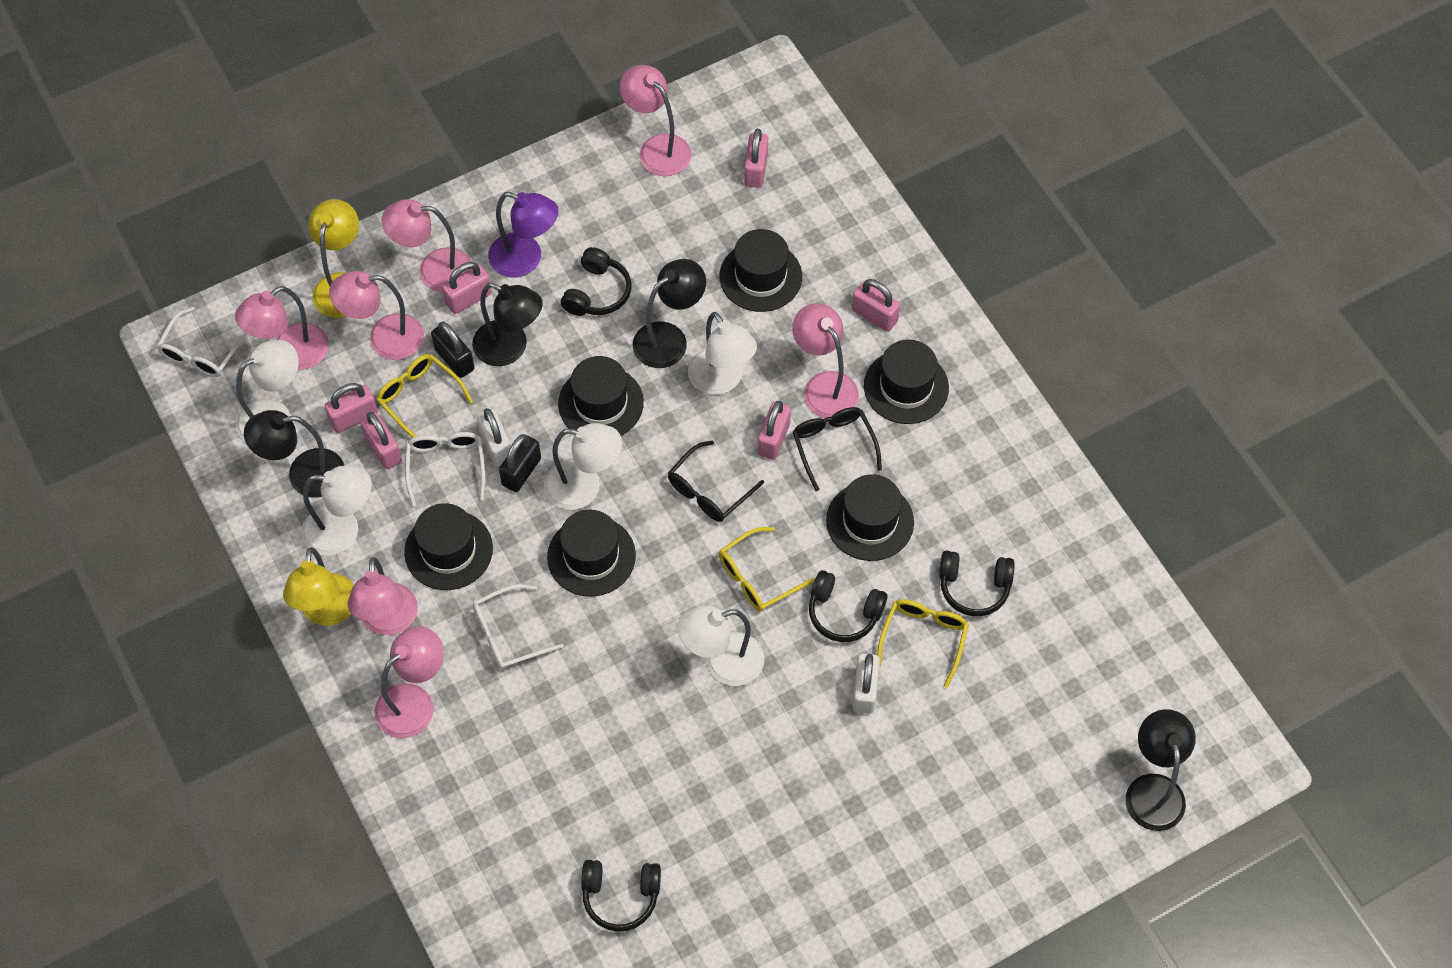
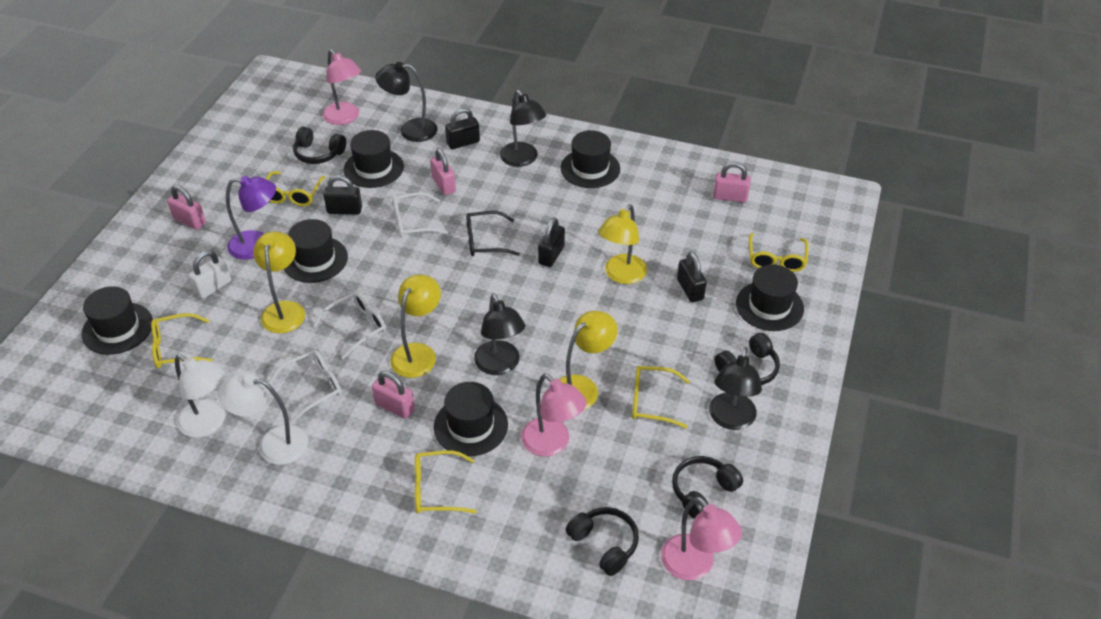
black glasses: [668,440,764,522] [793,407,882,491] = 2 -> [466,211,520,256] = 1
black padlock: [431,321,475,378] [499,434,541,492] = 2 -> [323,175,362,214] [445,108,480,149] [538,218,565,267] [677,251,707,302] = 4
pink lamp: [235,286,329,370] [329,271,424,360] [347,557,418,635] [374,626,444,738] [382,199,471,292] [620,65,691,176] [792,303,859,418] = 7 -> [322,49,361,125] [521,373,587,457] [661,496,742,580] = 3
pink padlock: [325,383,378,433] [360,412,402,469] [442,262,492,314] [744,129,768,188] [758,401,791,460] [852,279,900,332] = 6 -> [167,185,206,230] [372,371,415,419] [430,148,456,195] [713,162,751,202] = 4
white lamp: [236,340,299,443] [302,466,372,556] [544,423,622,510] [678,606,764,686] [688,312,757,395] = 5 -> [175,354,226,437] [218,372,308,465] = 2
white padlock: [477,408,511,467] [853,654,880,714] = 2 -> [189,250,231,299] = 1
yellow glasses: [377,354,473,438] [719,527,814,611] [877,599,969,688] = 3 -> [151,313,212,368] [266,171,326,206] [415,450,477,513] [632,366,690,428] [749,233,808,272] = 5
yellow lamp: [283,547,354,626] [308,199,359,318] = 2 -> [253,232,305,333] [390,275,441,378] [560,311,618,410] [598,204,647,284] = 4

